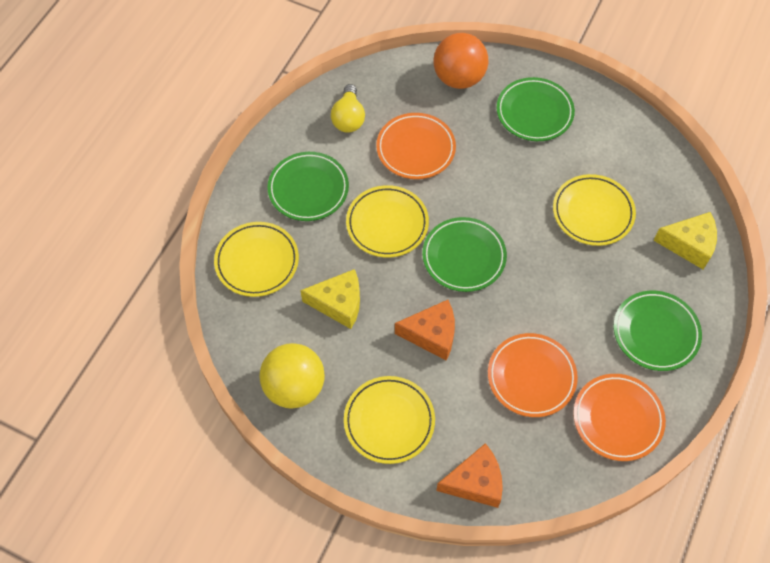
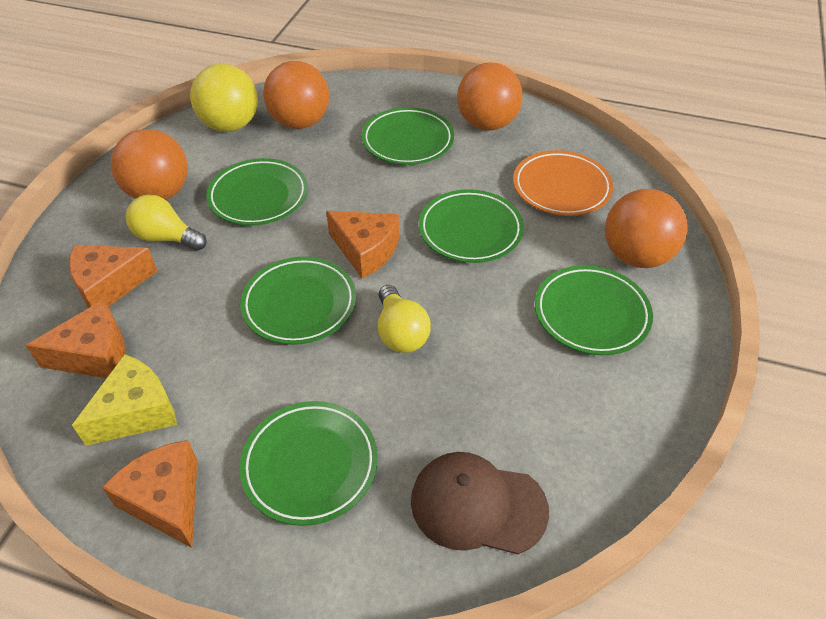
brown cap: none = 0 -> [411,452,549,554] = 1
green plate: [267,152,349,221] [422,217,507,292] [497,77,575,141] [613,291,702,371] = 4 -> [206,158,308,226] [240,257,356,345] [240,401,378,526] [362,107,454,165] [419,189,524,263] [535,265,653,355] = 6
orange ball: [434,33,488,89] = 1 -> [111,129,188,200] [263,61,329,129] [457,63,523,130] [605,189,688,268] = 4
orange cheese: [395,300,455,361] [436,443,503,508] = 2 -> [26,300,125,378] [69,245,158,308] [102,440,197,548] [326,211,399,279] = 4
orange plate: [376,113,456,179] [488,333,578,417] [573,374,666,461] = 3 -> [513,150,613,216] = 1
yellow cheese: [300,269,360,329] [653,212,717,269] = 2 -> [72,354,177,446] = 1
yellow light bulb: [331,84,365,133] = 1 -> [126,194,207,251] [378,285,431,353] = 2
yellow plate: [214,222,299,297] [344,376,435,464] [346,185,429,257] [553,174,636,246] = 4 -> none = 0

